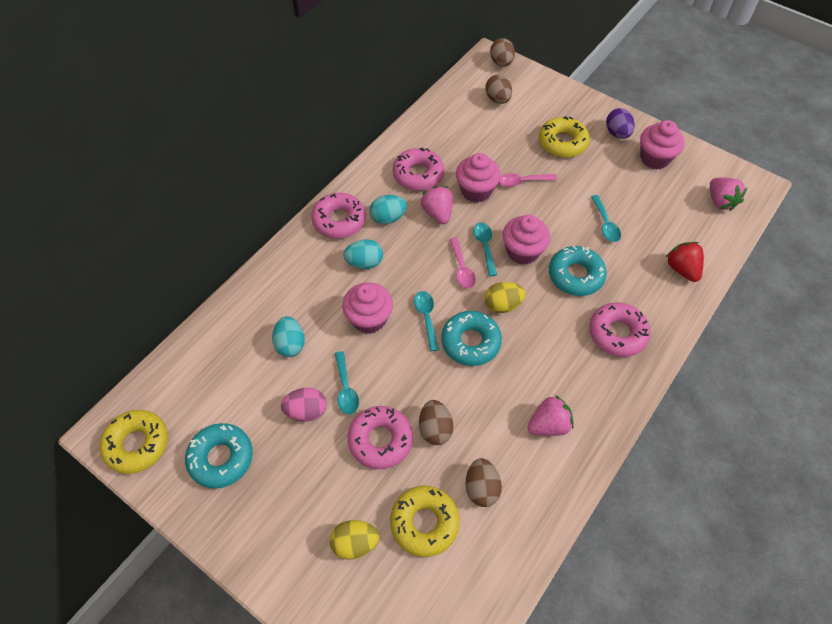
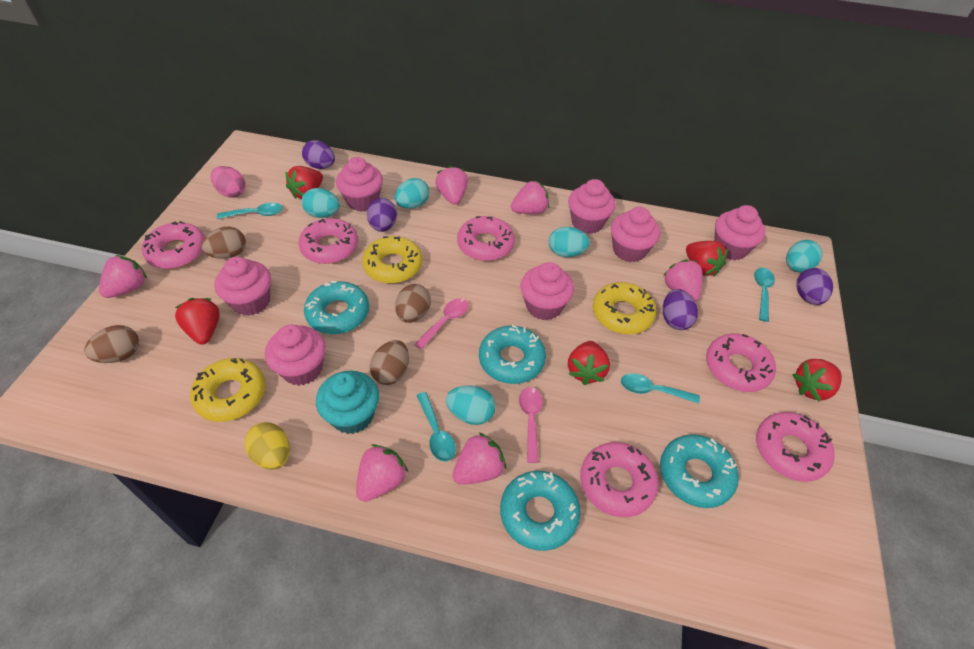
pink cupcake: [342,282,393,334] [456,153,501,202] [503,215,550,265] [640,120,685,169] = 4 -> [214,257,271,316] [265,325,326,386] [336,157,383,212] [521,262,574,320] [568,179,616,234] [611,207,660,262] [714,205,765,260] = 7
pink donut: [311,193,366,238] [347,406,413,469] [393,147,445,191] [589,302,651,357] = 4 -> [142,221,205,269] [299,218,358,264] [457,216,515,261] [580,442,658,517] [706,334,776,392] [756,412,835,482] = 6
pink strawberry: [421,186,453,224] [527,395,574,436] [710,177,748,211] = 3 -> [99,255,147,298] [356,444,408,502] [435,166,468,205] [452,432,506,485] [511,181,550,214] [663,260,703,302] = 6
purple egg: [606,108,635,139] = 1 -> [302,140,335,169] [367,198,397,232] [663,289,698,330] [796,268,833,305] = 4
red strawberry: [666,242,704,282] = 1 -> [175,298,220,344] [286,166,323,199] [568,341,610,385] [686,241,728,276] [793,359,842,402] = 5
turquoise cupcake: none = 0 -> [316,371,379,434] = 1
turquoise donut: [185,423,253,489] [441,311,502,366] [549,246,607,296] = 3 -> [304,281,369,334] [479,325,546,384] [500,471,581,551] [660,434,739,508] = 4
turquoise egg: [272,316,305,357] [343,239,383,269] [369,195,407,224] = 3 -> [302,188,340,218] [394,178,429,209] [446,385,496,425] [549,227,590,257] [786,240,823,272] = 5
yellow egg: [329,520,379,560] [485,282,525,313] = 2 -> [244,422,290,470] = 1

